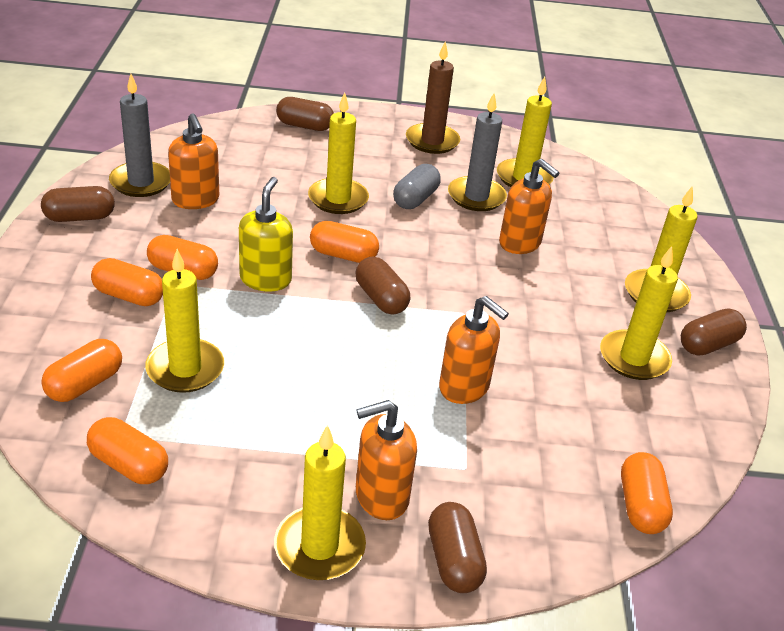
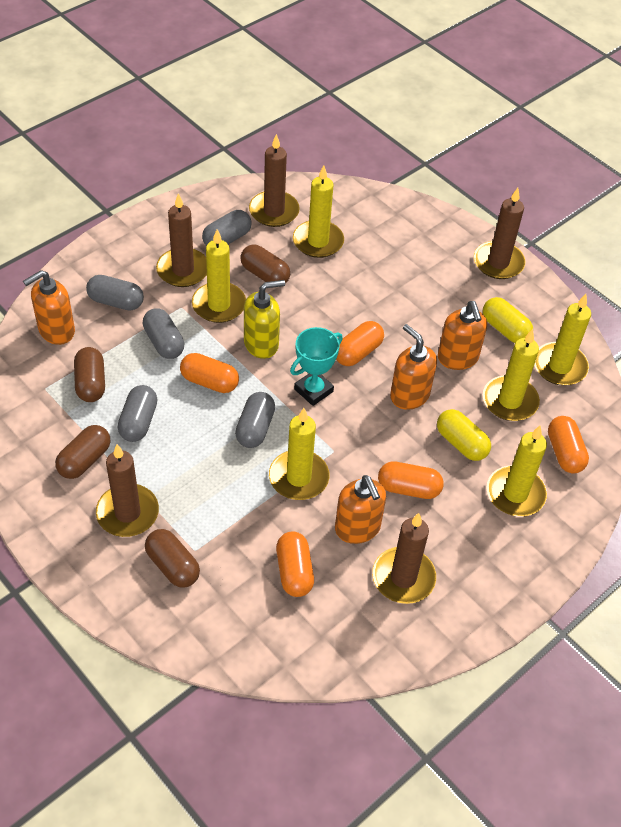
brown candle: [406,41,460,154] = 1 -> [96,444,159,537] [156,193,207,287] [249,134,300,227] [372,513,436,604] [474,188,525,279] = 5
brown capsule: [41,186,115,222] [276,97,334,131] [356,256,410,315] [428,502,487,593] [681,308,747,356] = 5 -> [55,425,110,479] [74,347,105,402] [145,529,200,588] [241,245,290,284] = 4
grey candle: [109,74,170,197] [448,93,507,211] = 2 -> none = 0
grey capsule: [393,164,441,209] = 1 -> [86,275,144,310] [118,385,157,442] [143,308,184,359] [202,210,252,246] [235,392,275,448] = 5
orange capsule: [41,339,122,402] [87,417,168,484] [91,258,163,306] [147,235,218,280] [310,221,379,263] [621,452,673,534] = 6 -> [180,353,239,393] [276,531,314,597] [336,321,384,366] [378,461,444,499] [548,416,589,473] = 5
turquoise trophy: none = 0 -> [290,327,343,406] = 1
yellow capsule: none = 0 -> [437,409,491,461] [483,297,533,343] = 2

